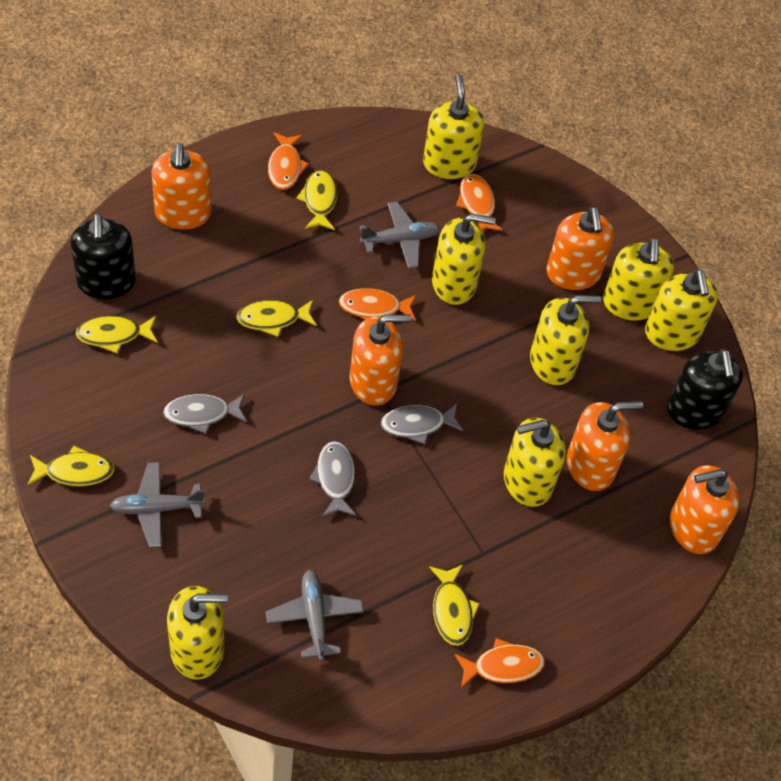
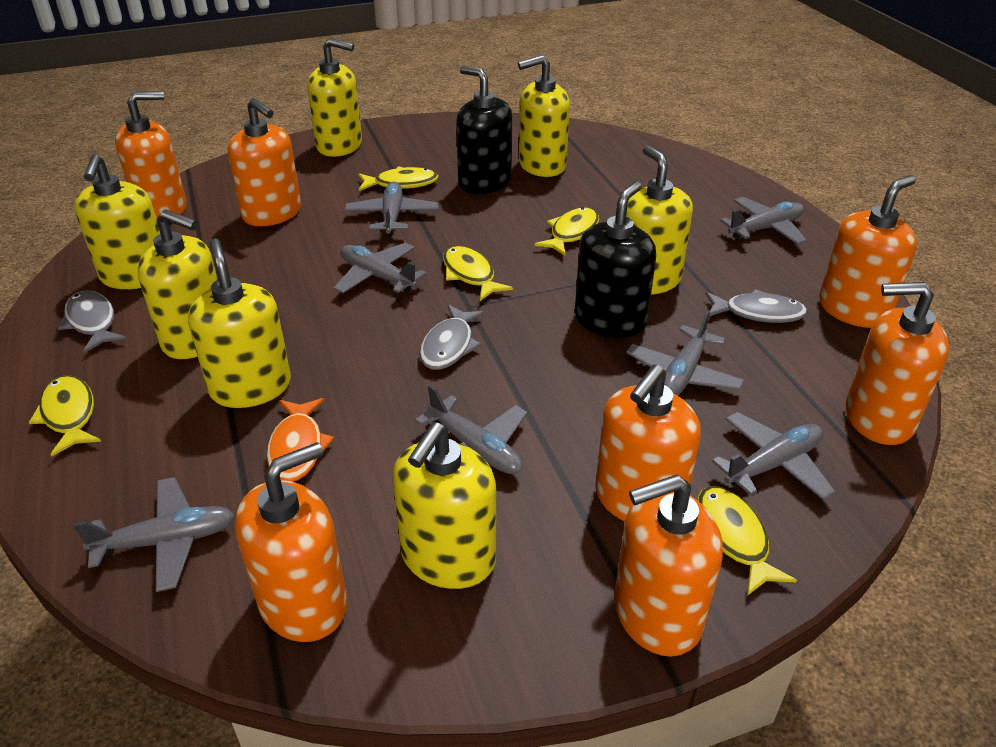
grey plane: [110,462,205,547] [266,570,364,660] [360,202,440,269] = 3 -> [74,477,235,592] [334,243,427,293] [345,182,439,236] [415,385,527,474] [626,310,744,396] [712,412,835,500] [720,197,807,245] = 7
orange fish: [268,132,309,190] [339,288,416,321] [454,638,545,688] [456,174,503,231] = 4 -> [267,398,334,482] = 1
orange soap dispenser: [151,143,212,230] [349,314,411,406] [546,207,614,290] [567,401,643,491] [670,465,739,554] = 5 -> [115,91,187,218] [228,98,301,226] [235,442,347,642] [595,364,701,522] [614,474,723,657] [819,175,917,328] [846,282,949,445] = 7

